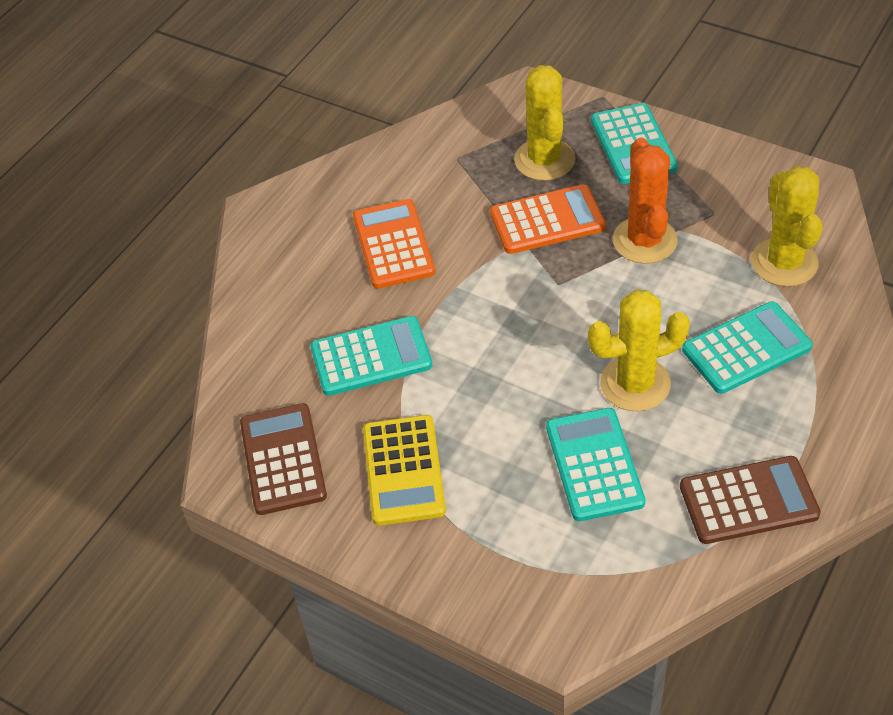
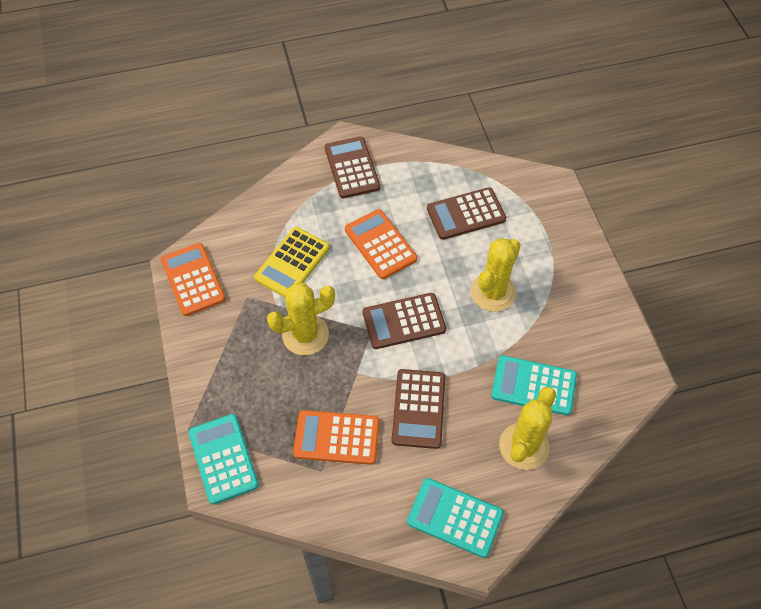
brown calculator: [240,403,327,515] [680,456,821,544] = 2 -> [325,136,380,198] [362,293,446,349] [392,369,445,449] [427,187,506,240] = 4
orange cactus: [613,137,678,264] = 1 -> none = 0
orange calculator: [353,199,435,289] [490,184,606,254] = 2 -> [161,243,226,316] [293,410,380,465] [345,209,417,279] = 3
turquoise calculator: [310,316,432,396] [546,408,645,521] [591,103,678,184] [682,301,813,394] = 4 -> [189,414,259,505] [407,478,504,558] [491,355,577,415] = 3

